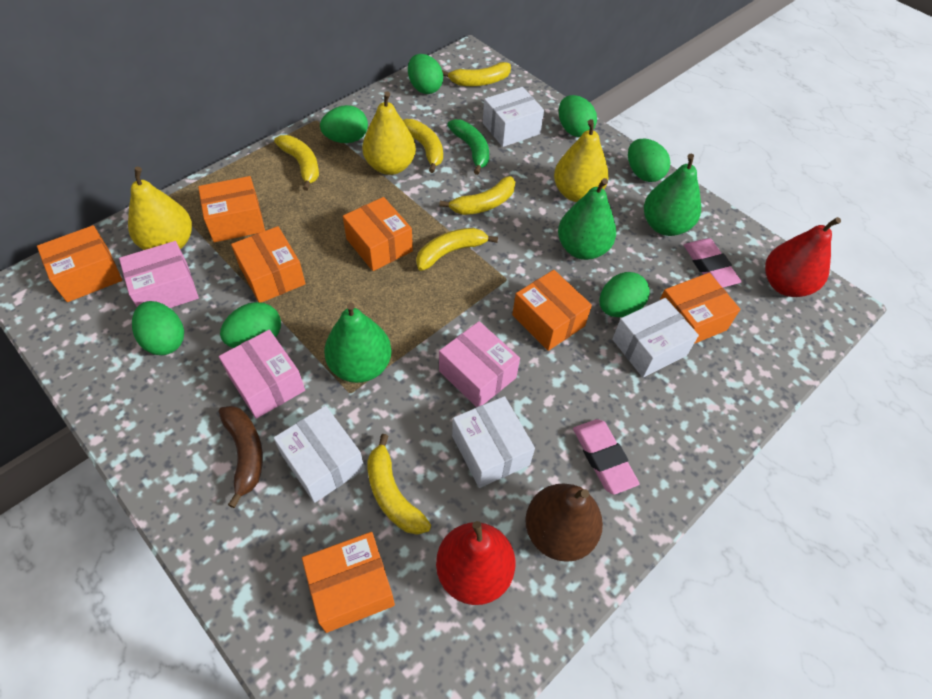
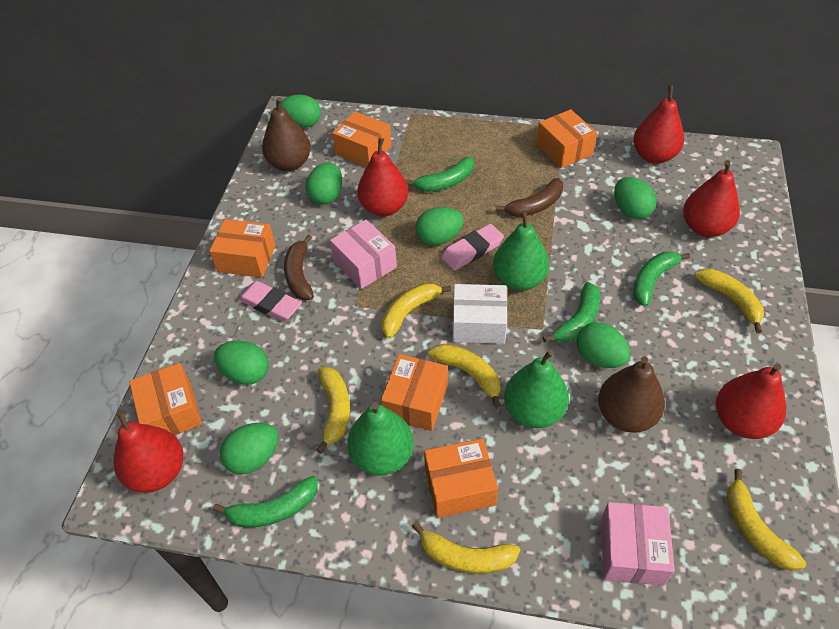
brown banana: [219,406,263,508] = 1 -> [284,235,314,300] [496,178,563,217] = 2
brown pear: [525,484,603,562] = 1 -> [262,97,311,171] [598,356,665,433] = 2
green banana: [447,119,489,175] = 1 -> [213,476,317,528] [405,157,474,192] [543,282,600,342] [633,252,690,307] = 4
orange box: [37,225,122,302] [198,176,265,242] [231,226,306,303] [302,532,395,633] [343,197,413,271] [512,270,592,351] [660,273,740,344] = 7 -> [129,363,202,435] [209,219,276,278] [332,112,391,167] [381,354,448,431] [424,439,498,518] [536,109,597,168] = 6
pink box: [119,241,199,308] [219,330,305,419] [439,321,520,407] = 3 -> [330,220,397,289] [601,502,675,586] = 2
red pear: [436,521,515,605] [765,217,841,297] = 2 -> [114,411,183,493] [357,138,409,216] [633,85,684,164] [683,160,740,237] [716,363,786,439] = 5
white box: [274,406,365,503] [452,396,535,488] [483,87,544,147] [612,298,699,377] = 4 -> [453,284,507,344] = 1
yellow pear: [128,167,192,250] [362,91,416,175] [554,119,609,202] = 3 -> none = 0

